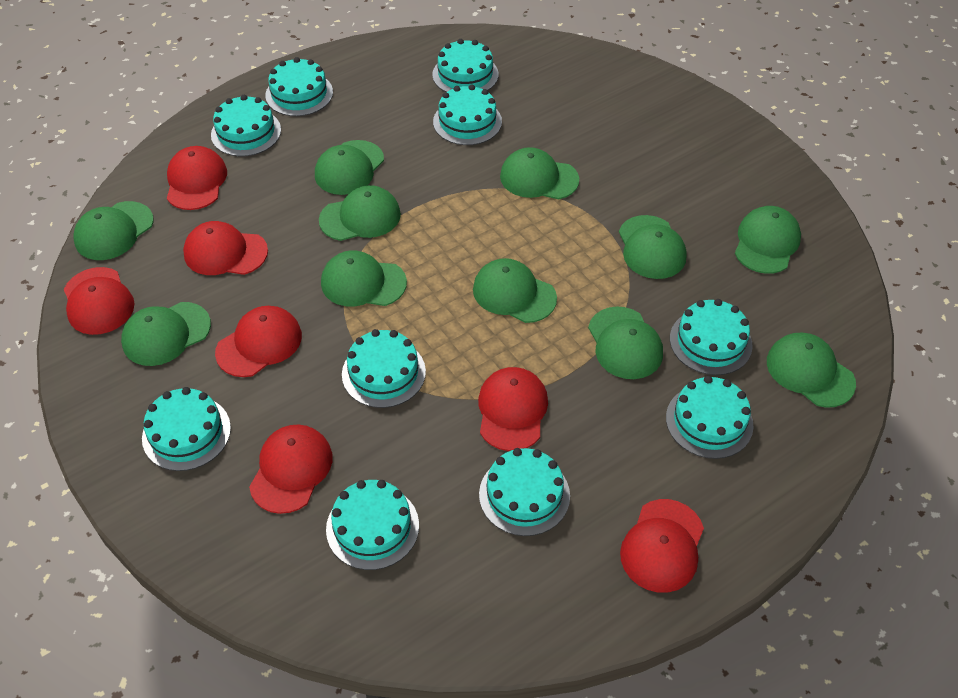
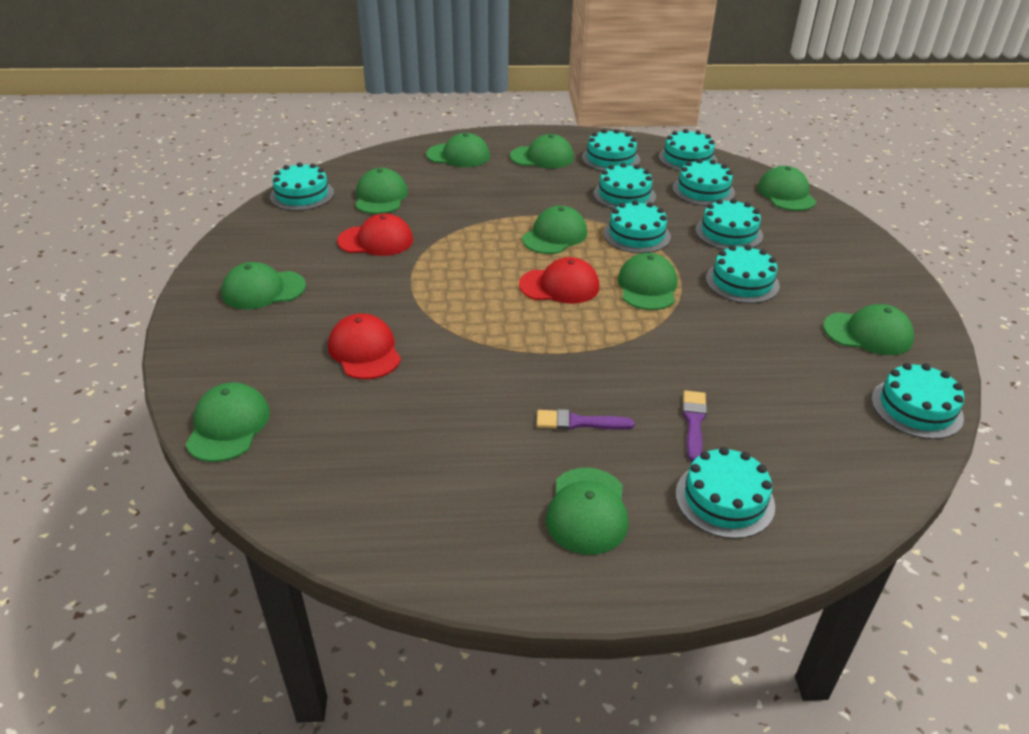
green cap: [73,201,154,260] [121,302,211,366] [315,140,384,195] [319,185,401,241] [321,250,407,306] [473,258,557,323] [500,147,579,199] [588,306,663,379] [619,215,687,279] [735,206,801,274] [767,333,856,408] = 11 -> [185,382,270,462] [222,262,306,309] [355,168,408,214] [426,133,490,167] [510,134,574,169] [522,205,587,254] [546,468,629,555] [618,253,677,310] [757,166,816,211] [823,304,914,355] = 10
purple brush: none = 0 -> [537,409,635,430] [682,390,707,462] = 2
red cap: [64,267,135,335] [167,146,227,210] [183,221,268,275] [215,306,302,377] [249,424,333,514] [478,367,548,451] [620,499,704,593] = 7 -> [328,314,401,379] [337,213,413,256] [519,257,599,304] = 3

